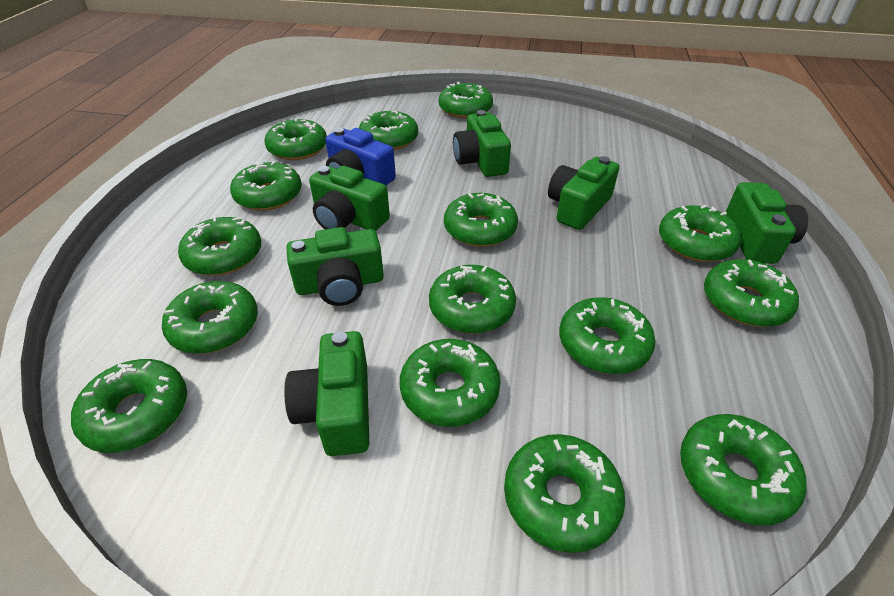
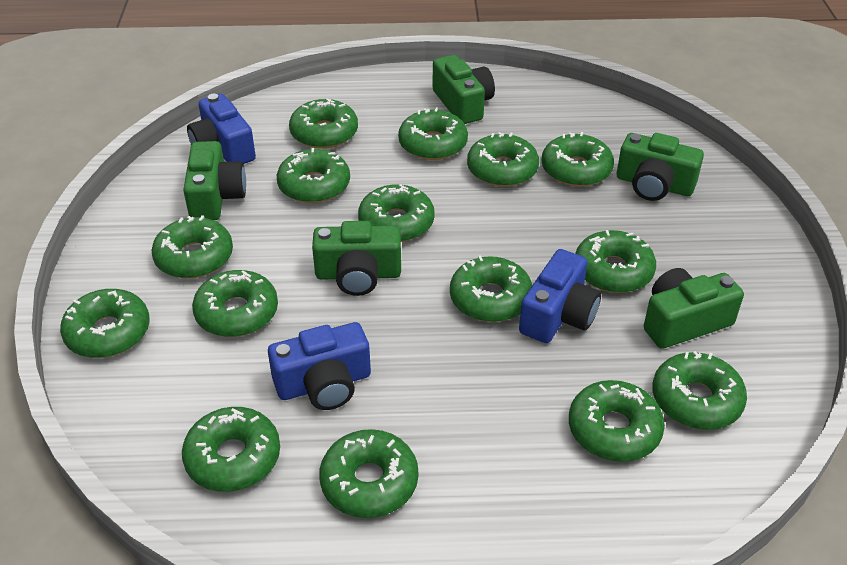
blue camera: [325,128,396,185] = 1 -> [187,94,256,164] [268,322,371,410] [519,249,601,343] = 3
green camera: [284,331,369,456] [286,227,384,306] [309,166,390,231] [453,110,511,177] [548,156,619,230] [726,182,808,264] = 6 -> [183,141,246,220] [312,221,401,296] [433,55,495,124] [617,133,704,201] [644,268,744,349] = 5

